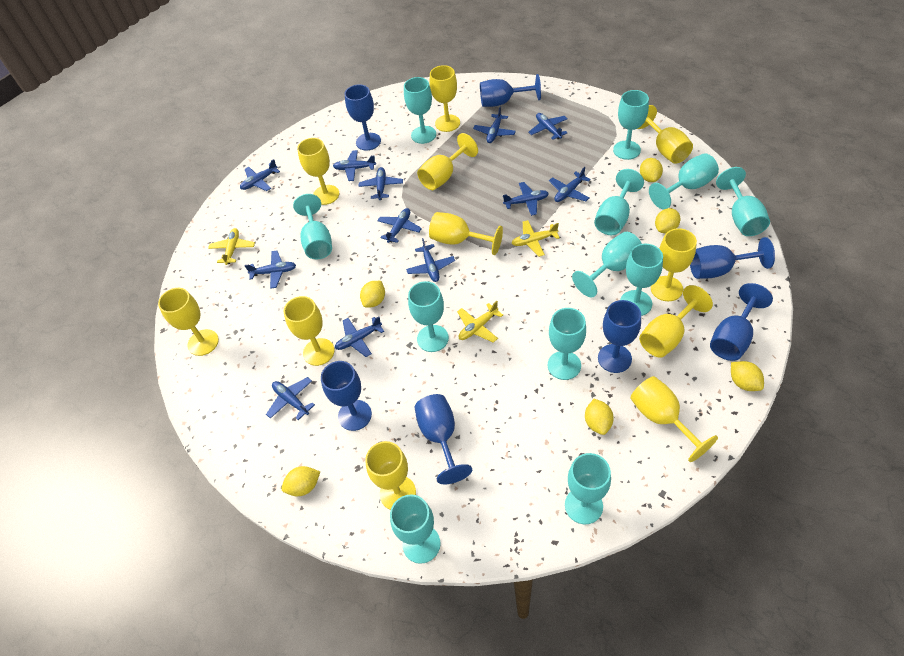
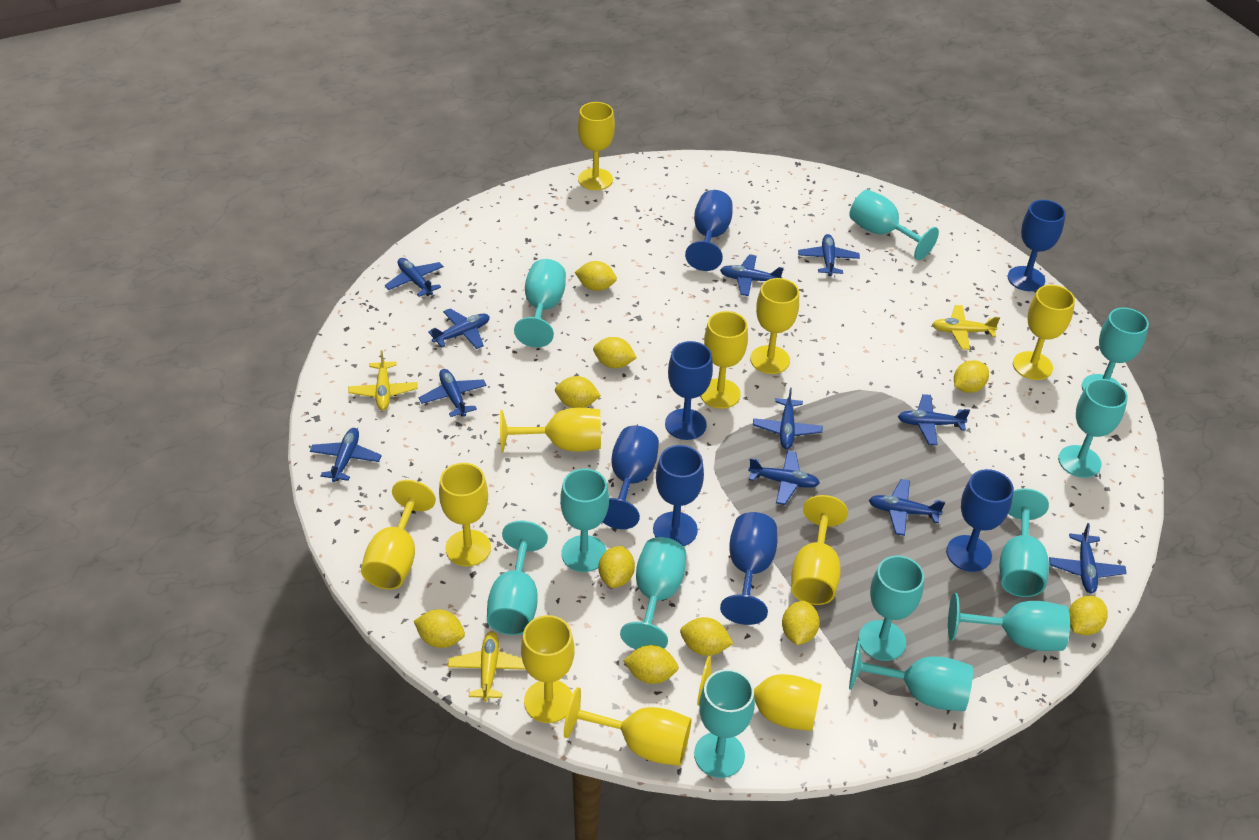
blue plane: [240,159,280,191] [244,251,296,289] [266,377,315,420] [333,150,376,181] [335,317,384,357] [359,167,403,200] [377,208,422,243] [406,238,455,282] [473,107,516,143] [503,182,549,216] [528,113,568,140] [549,167,591,202] = 12 -> [310,428,382,482] [385,258,444,297] [419,369,487,417] [428,309,490,349] [720,255,784,296] [748,450,820,505] [753,388,823,449] [798,234,860,276] [869,479,945,536] [898,394,970,445] [1049,523,1126,593] = 11
yellow lemon: [281,466,320,496] [360,281,385,308] [585,399,614,435] [640,158,663,182] [655,208,680,234] [731,361,764,391] = 6 -> [414,609,465,648] [555,376,601,408] [575,261,617,291] [593,337,637,368] [599,546,635,588] [623,645,679,684] [680,617,733,656] [782,601,820,645] [954,360,989,393] [1069,596,1108,635] = 10

